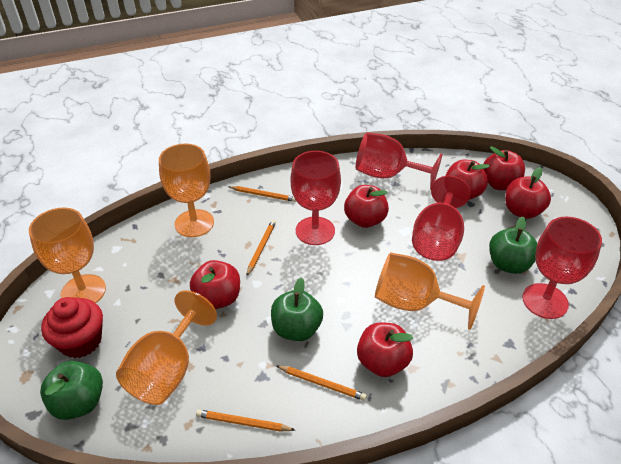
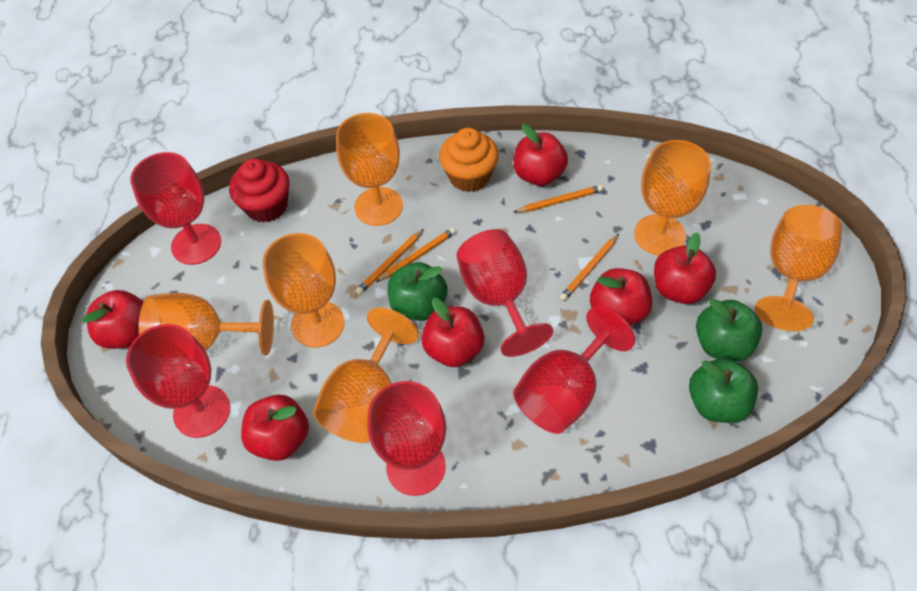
orange cupcake: none = 0 -> [439,128,499,192] = 1
orange goblet: [29,208,106,303] [116,290,217,405] [159,143,214,237] [375,252,485,330] = 4 -> [138,293,274,355] [263,233,345,348] [313,308,419,443] [336,113,403,226] [634,140,711,255] [755,205,842,331] = 6
red goblet: [290,151,341,245] [356,132,443,189] [412,176,470,261] [522,217,602,319] = 4 -> [126,324,230,438] [130,152,221,265] [367,381,446,496] [456,229,553,357] [513,306,635,434] = 5

